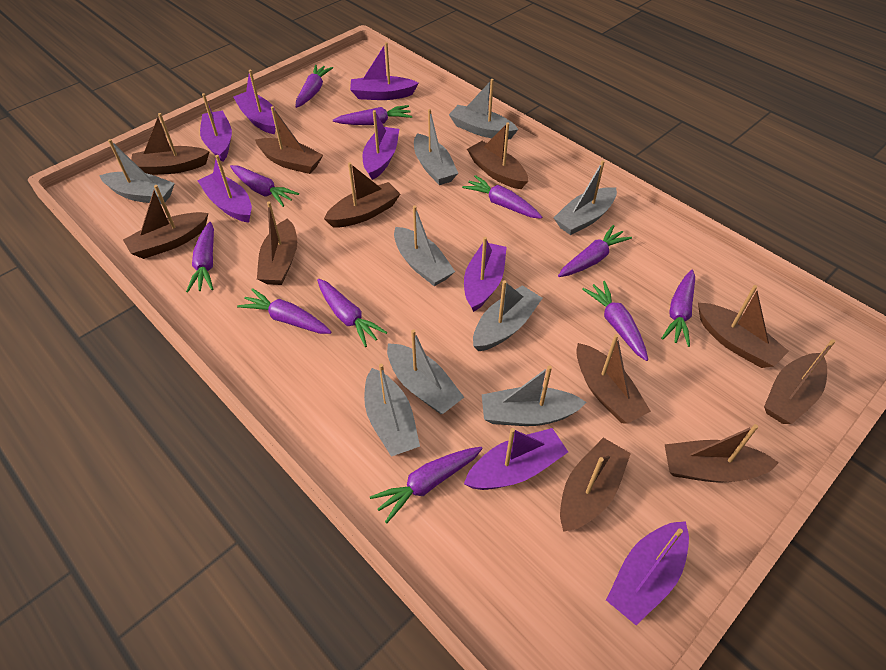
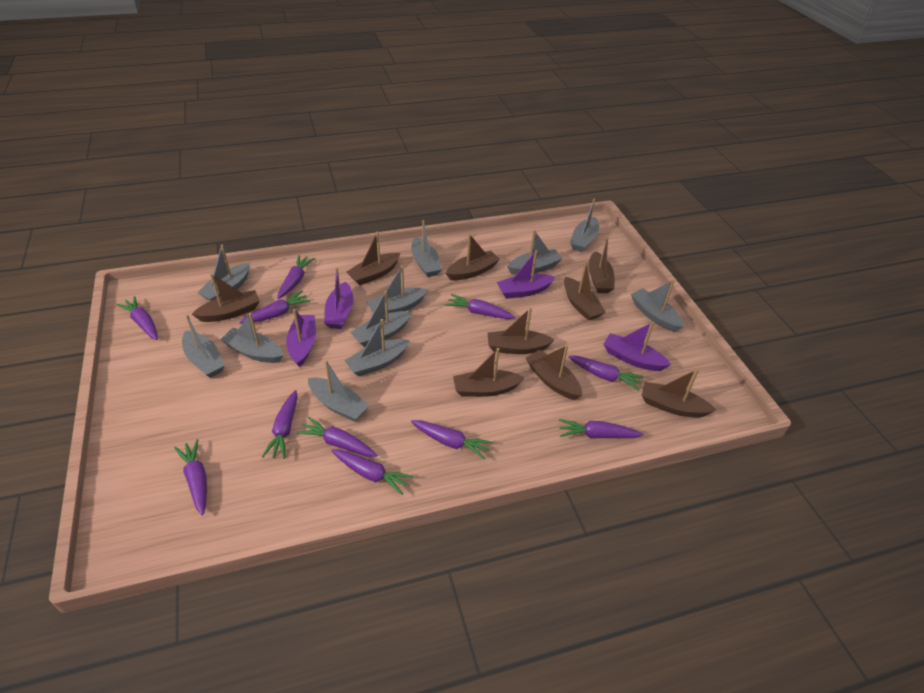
brown boat: [123,185,208,259] [131,113,210,175] [255,106,323,174] [257,202,297,285] [324,163,400,227] [467,123,528,189] [560,438,631,532] [576,334,651,424] [664,424,779,483] [698,285,789,368] [764,339,835,424] = 11 -> [192,273,260,322] [347,231,400,285] [446,234,500,281] [453,348,525,397] [488,307,555,354] [526,345,582,400] [564,261,606,321] [588,236,615,293] [642,369,716,417] = 9
grey boat: [99,139,175,204] [364,363,420,457] [387,329,464,414] [394,205,455,286] [414,109,458,185] [449,79,518,139] [473,280,543,351] [482,365,587,426] [554,160,617,235] = 9 -> [182,314,225,378] [197,245,250,301] [220,313,284,363] [308,360,370,421] [344,319,410,376] [350,291,411,347] [366,265,428,314] [411,220,442,277] [507,230,563,275] [570,199,599,252] [631,280,684,332] = 11
purple boat: [198,155,252,223] [200,93,232,162] [233,70,276,134] [350,42,419,100] [363,110,399,180] [464,237,507,312] [464,428,568,490] [606,521,689,625] = 8 -> [286,309,316,367] [324,267,353,329] [496,250,555,299] [603,322,671,371] = 4

